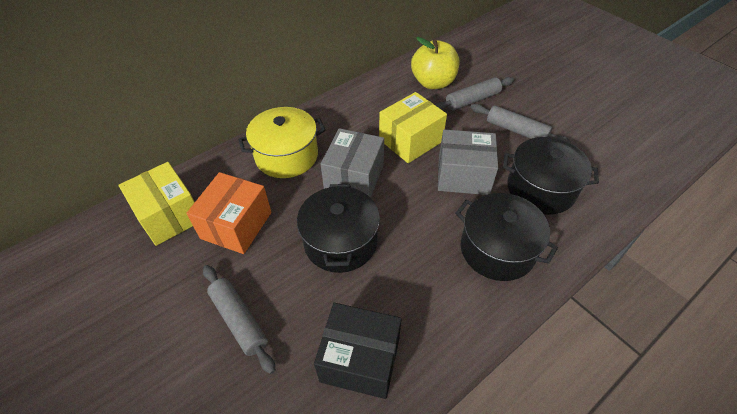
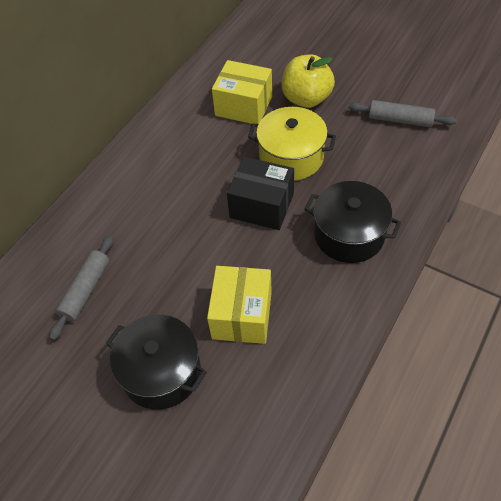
black pot: [297,184,380,273] [455,193,558,281] [503,137,599,215] = 3 -> [106,315,207,410] [305,181,401,263] = 2
grey box: [321,128,384,198] [438,129,498,195] = 2 -> none = 0
grey rolling pin: [203,265,275,374] [435,77,514,110] [470,104,571,143] = 3 -> [49,235,114,341] [349,100,457,127] = 2
orange box: [186,172,271,254] = 1 -> none = 0

